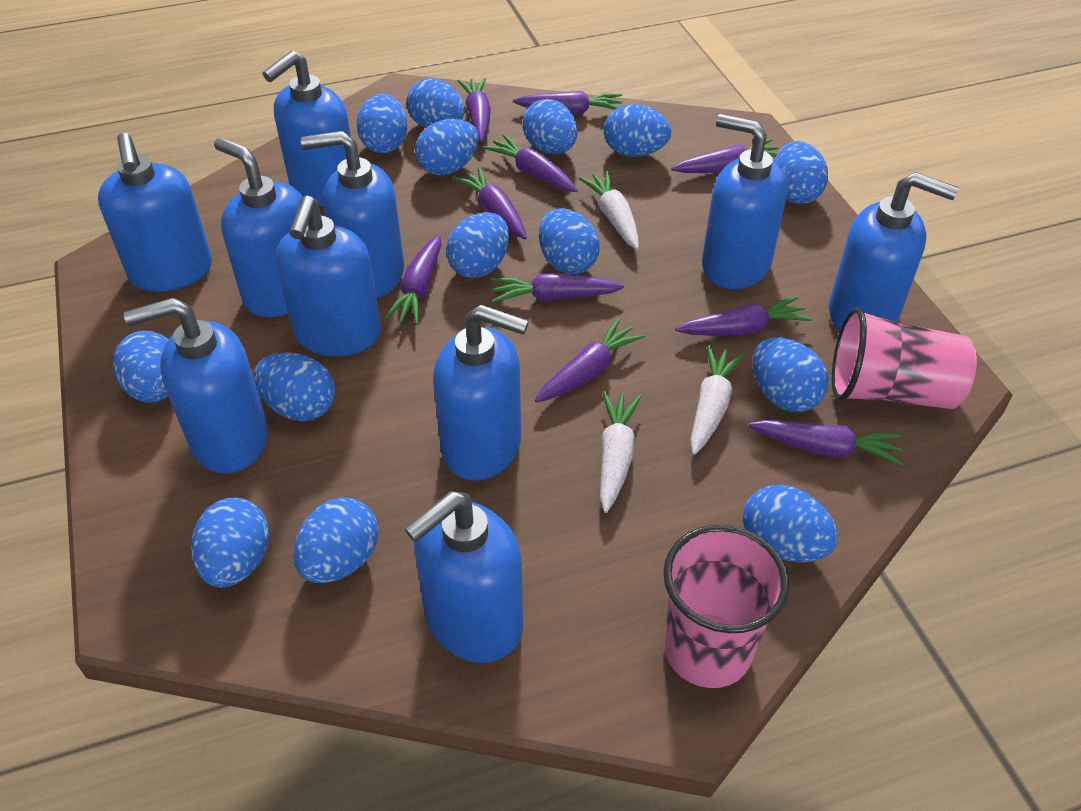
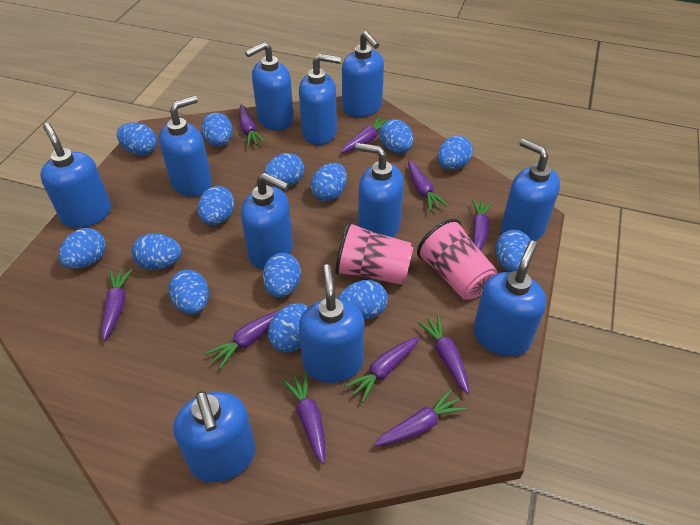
blue soap dispenser: [98,133,212,292] [124,298,268,474] [214,138,302,317] [263,51,351,207] [275,195,381,356] [301,131,404,298] [404,491,523,663] [433,305,529,481] [702,114,788,289] [829,172,959,331] = 10 -> [40,123,111,228] [159,96,212,197] [173,391,256,482] [241,173,293,269] [245,42,294,131] [299,54,341,145] [299,264,364,383] [342,31,384,117] [355,143,404,237] [473,241,546,356] [501,138,560,241] = 11
white carrot: [579,171,639,250] [600,391,642,513] [690,345,744,455] = 3 -> none = 0

